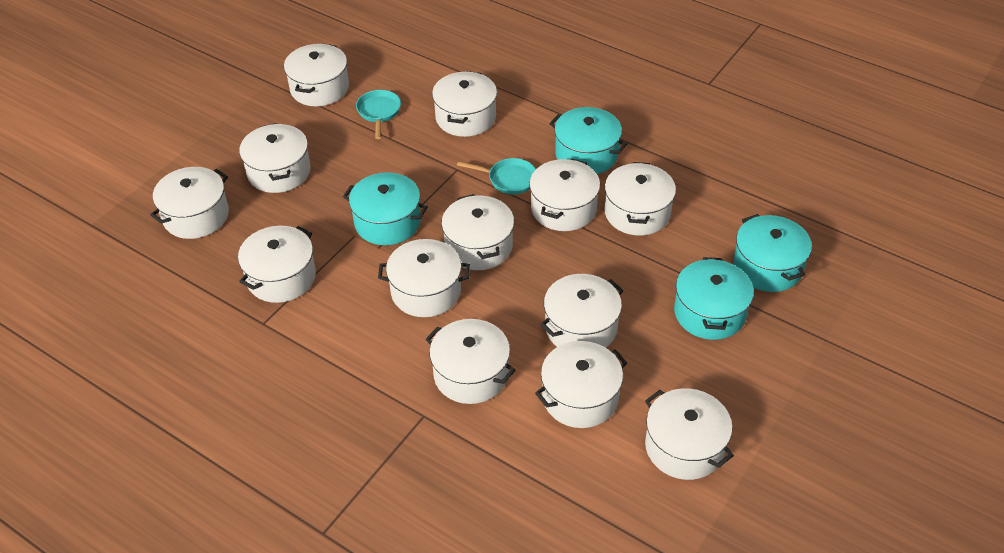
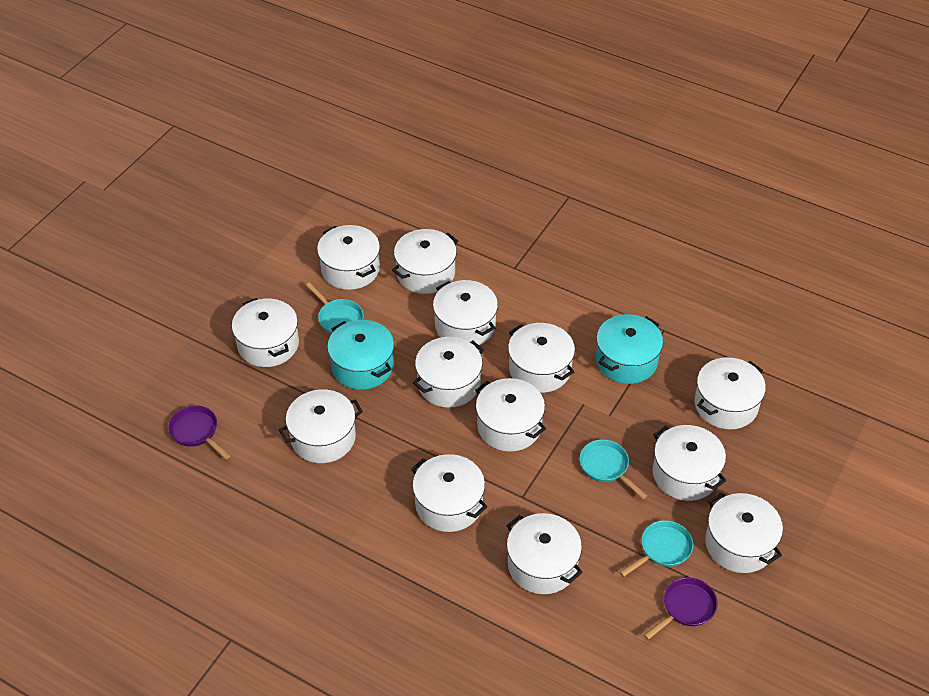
purple pan: none = 0 -> [168,406,230,459] [644,577,718,640] = 2
turquoise pan: [356,90,401,139] [457,158,536,194] = 2 -> [306,282,364,334] [580,439,647,499] [620,520,693,577] = 3
turquoise pot: [343,172,428,245] [549,107,627,174] [674,257,754,340] [733,214,812,292] = 4 -> [327,320,394,390] [596,314,663,384] = 2

